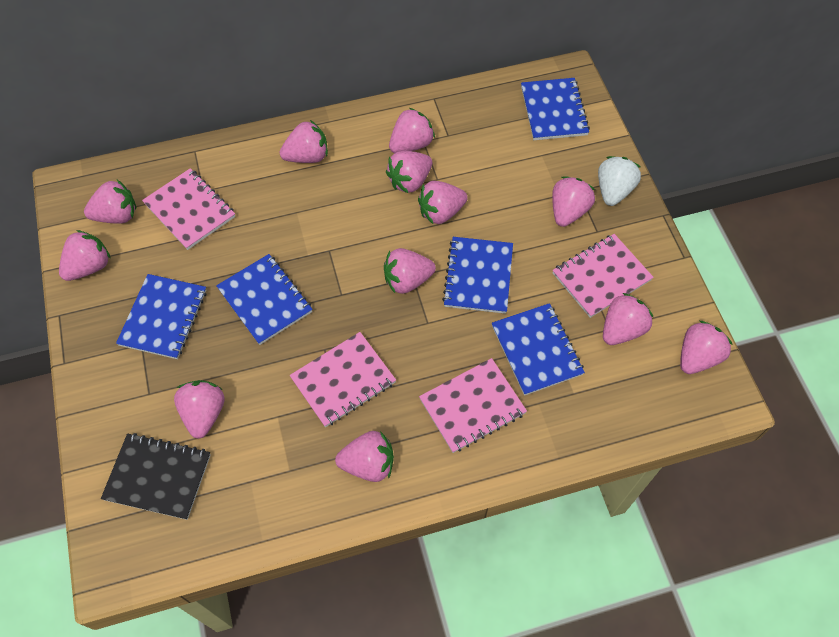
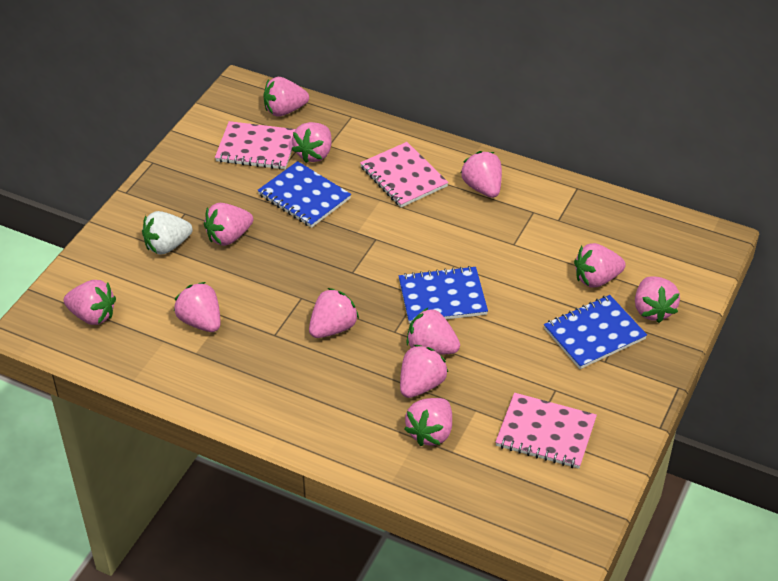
black notebook: [101,433,211,520] = 1 -> none = 0
blue notebook: [116,274,206,359] [216,254,312,345] [442,237,513,314] [492,303,585,396] [521,78,590,140] = 5 -> [257,161,351,228] [399,266,488,324] [544,295,647,369] = 3
pink notebook: [142,168,235,250] [290,332,396,427] [419,358,527,453] [552,234,654,318] = 4 -> [215,121,296,170] [360,142,449,207] [495,393,597,469] = 3

